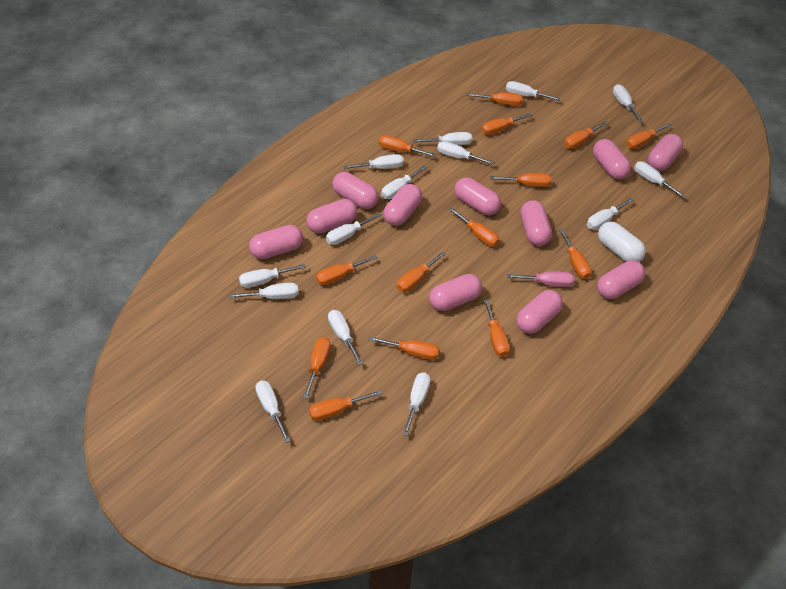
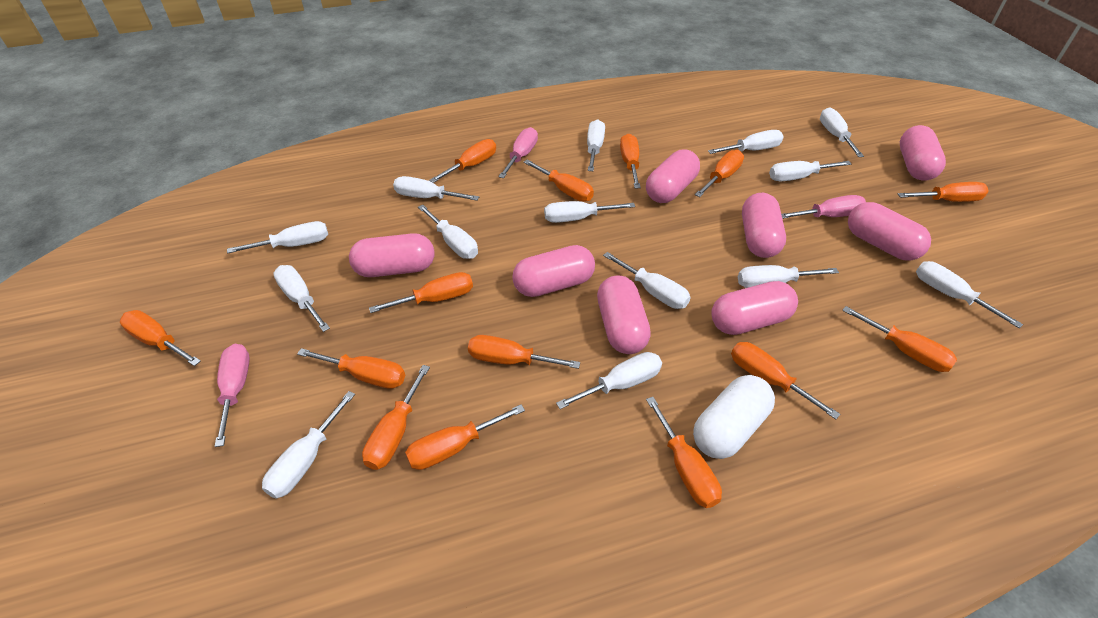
pink capsule: [249,225,303,259] [307,199,357,233] [332,172,379,209] [383,184,422,226] [429,274,482,311] [454,177,501,215] [516,290,563,334] [520,200,552,246] [593,139,631,180] [597,260,645,299] [648,134,683,171] = 11 -> [349,233,434,277] [512,245,595,297] [597,276,651,354] [646,149,700,203] [711,281,798,335] [742,193,786,258] [848,202,931,261] [900,125,946,181] = 8
pink screwdriver: [507,271,574,287] = 1 -> [214,344,250,447] [498,127,538,178] [781,195,866,219] = 3

